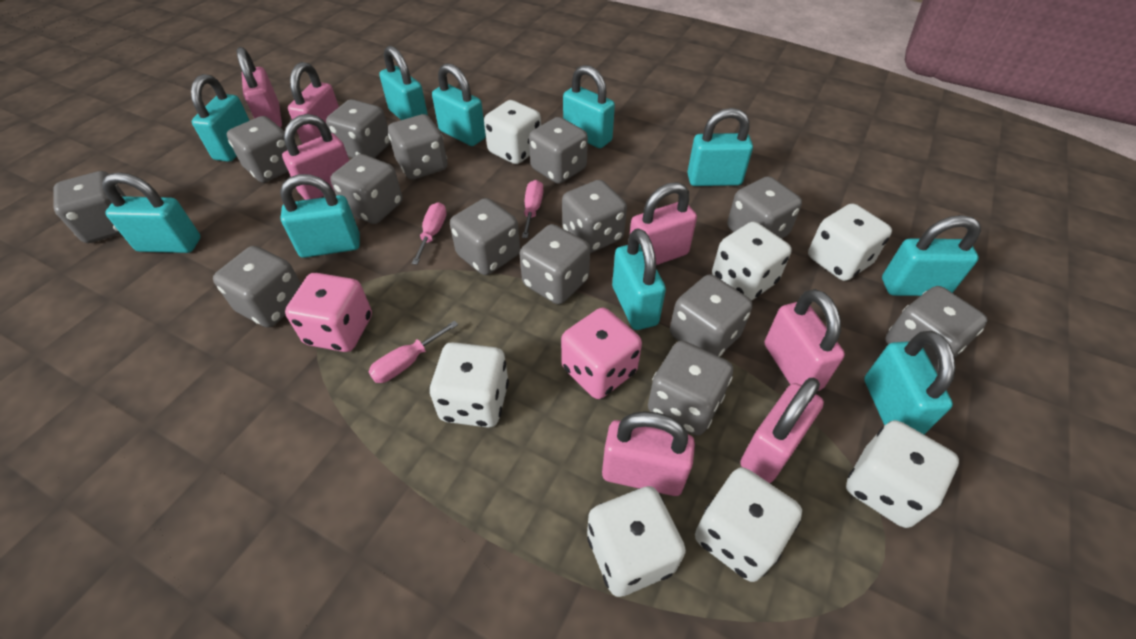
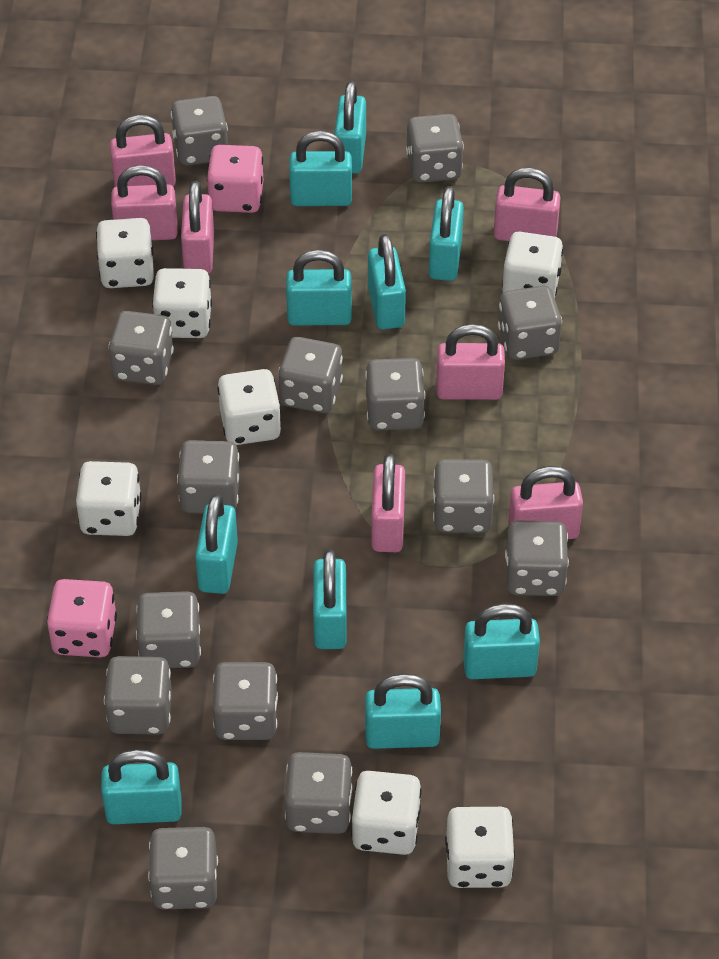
pink screwdriver: [368,321,458,383] [412,202,447,265] [522,180,544,238] = 3 -> none = 0

